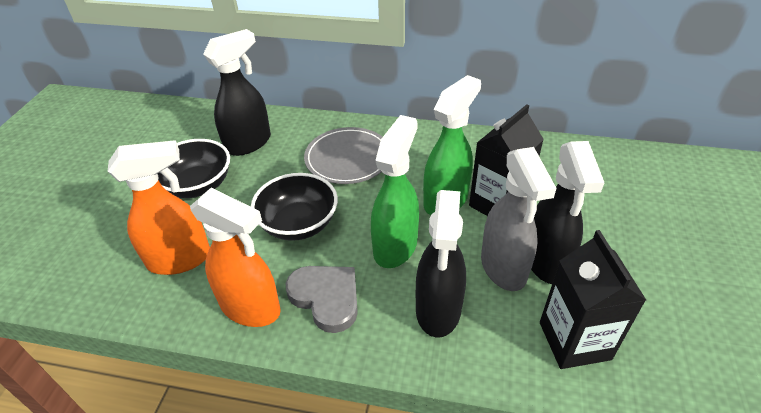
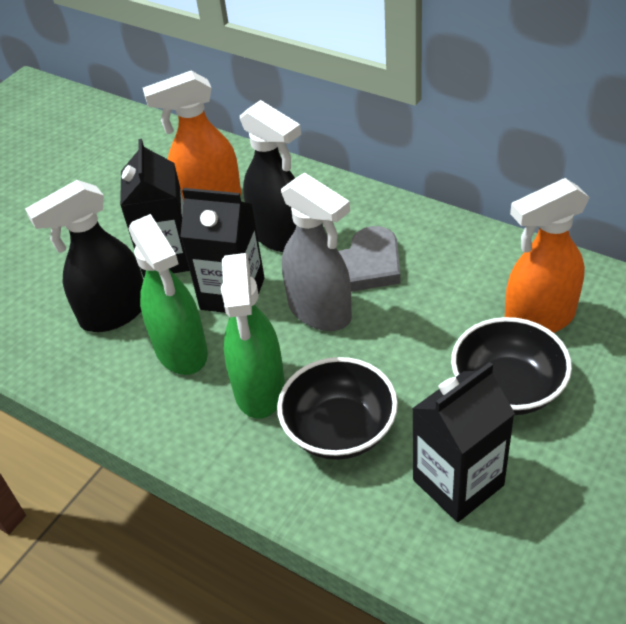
black carton: [469,104,544,216] [540,230,646,369] = 2 -> [120,139,190,277] [180,188,265,313] [412,362,515,522] = 3
black spray bottle: [203,29,271,156] [416,190,466,338] [531,141,605,284] = 3 -> [25,180,143,332] [240,100,301,252] = 2
grey plate: [304,127,382,184] = 1 -> none = 0

